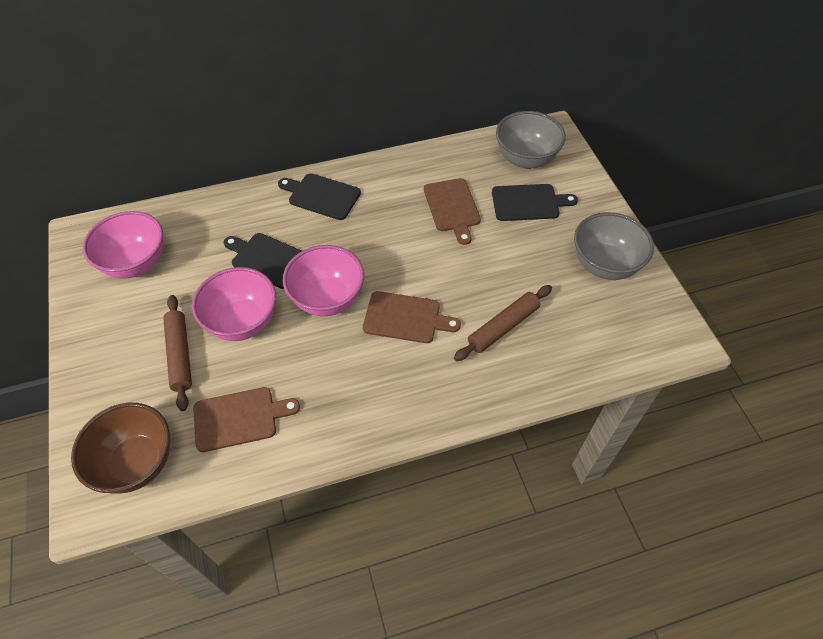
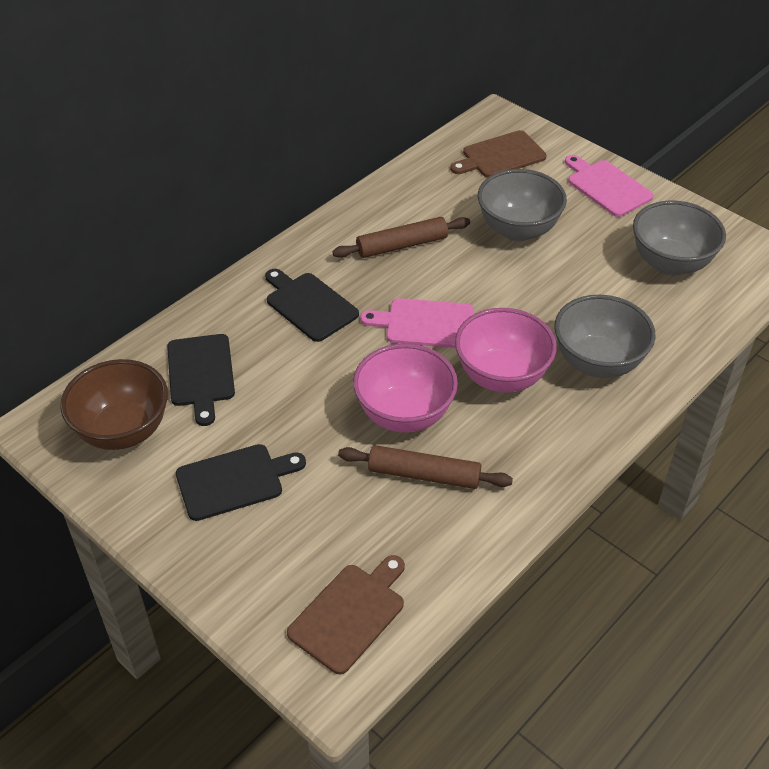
brown cutting board: [193,387,300,452] [363,291,461,343] [424,178,481,245] = 3 -> [287,555,405,674] [450,130,546,177] = 2
grey bowl: [496,111,566,169] [574,212,654,280] = 2 -> [478,169,567,241] [554,295,656,378] [633,200,726,276] = 3
pink bowl: [83,211,163,279] [192,267,276,341] [283,245,364,316] = 3 -> [353,344,458,432] [455,308,557,393] = 2
pink cutting board: none = 0 -> [360,298,474,348] [565,155,654,217] = 2

